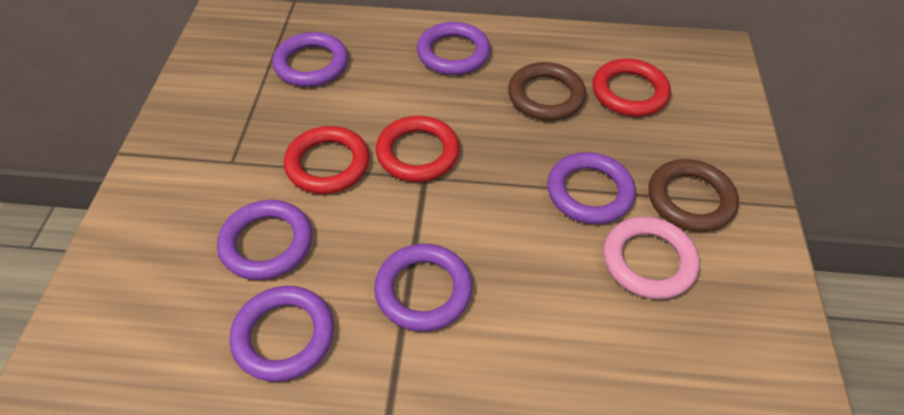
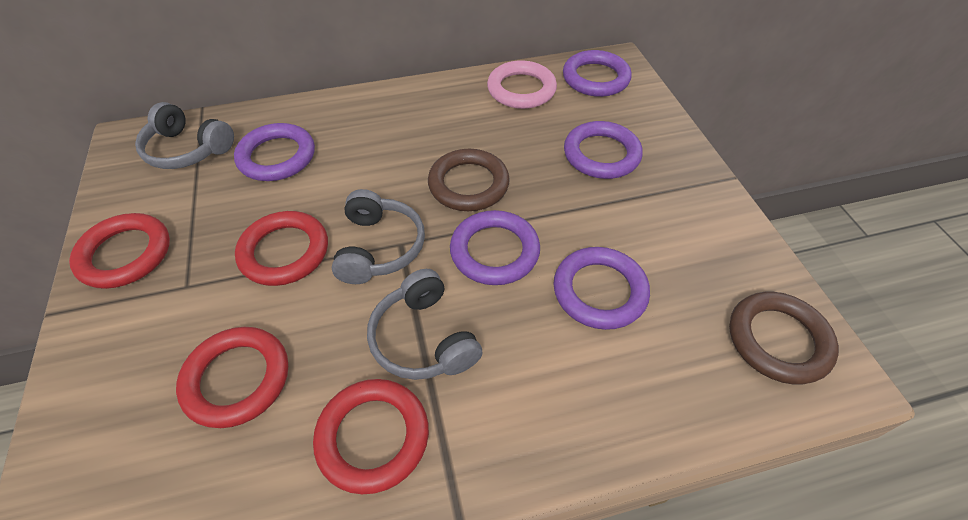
grey headphones: none = 0 -> [135,102,234,169] [332,189,425,284] [367,269,483,380] = 3
purple ring: [217,200,312,280] [230,286,334,382] [273,32,348,87] [374,244,472,332] [417,22,490,75] [547,152,636,224] = 6 -> [234,123,315,181] [450,210,540,285] [553,247,650,330] [563,50,632,97] [564,121,643,179] = 5
red ring: [284,126,370,194] [376,116,460,182] [592,59,671,116] = 3 -> [69,213,170,289] [176,327,288,428] [235,211,328,286] [313,379,429,494] = 4

